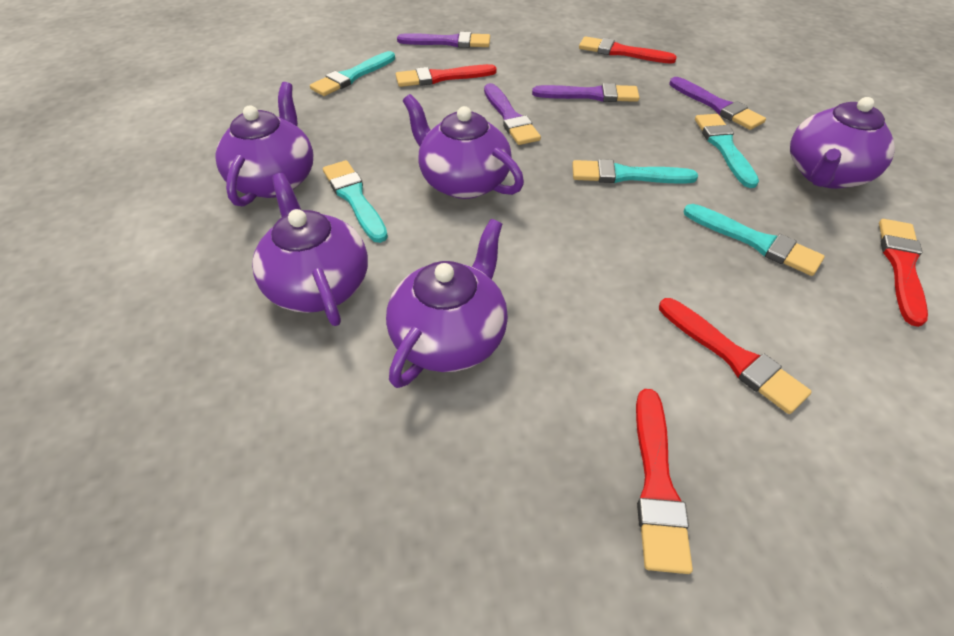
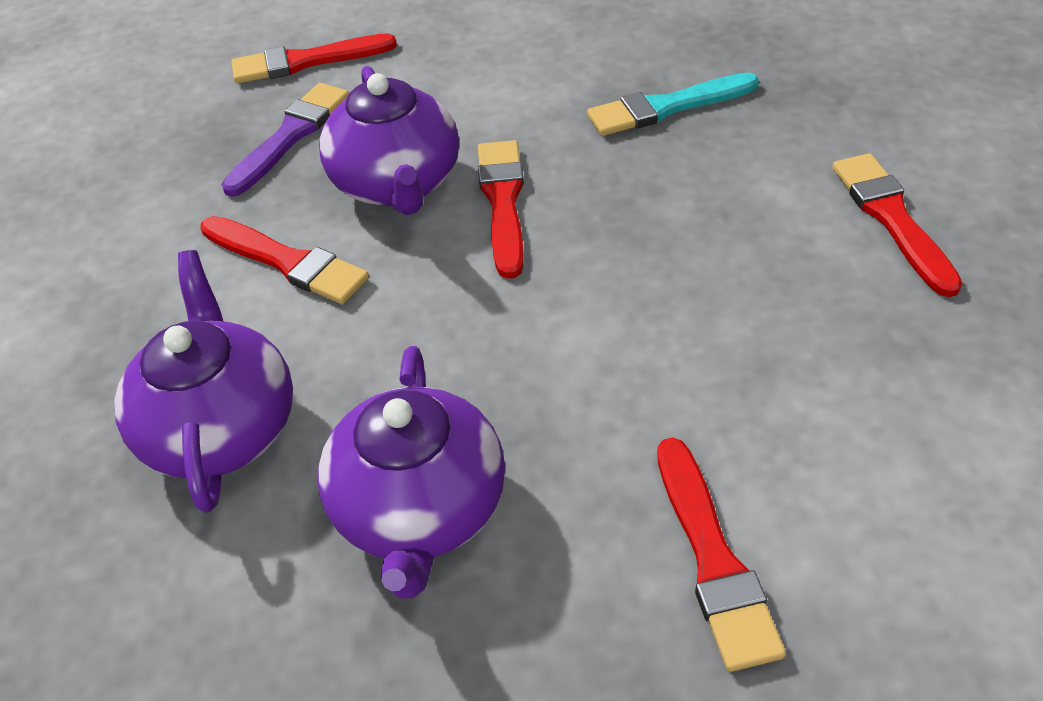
purple brush: [397,32,490,48] [484,83,541,145] [532,83,639,102] [669,77,766,130] = 4 -> [221,83,349,197] = 1
purple teapot: [215,82,313,207] [252,173,368,326] [386,219,508,388] [403,94,524,199] [790,97,895,189] = 5 -> [114,250,293,513] [318,346,505,599] [319,66,459,215] = 3
turquoise brush: [310,51,395,96] [323,160,388,243] [572,159,698,183] [683,204,825,276] [695,114,759,188] = 5 -> [587,72,759,136] = 1

